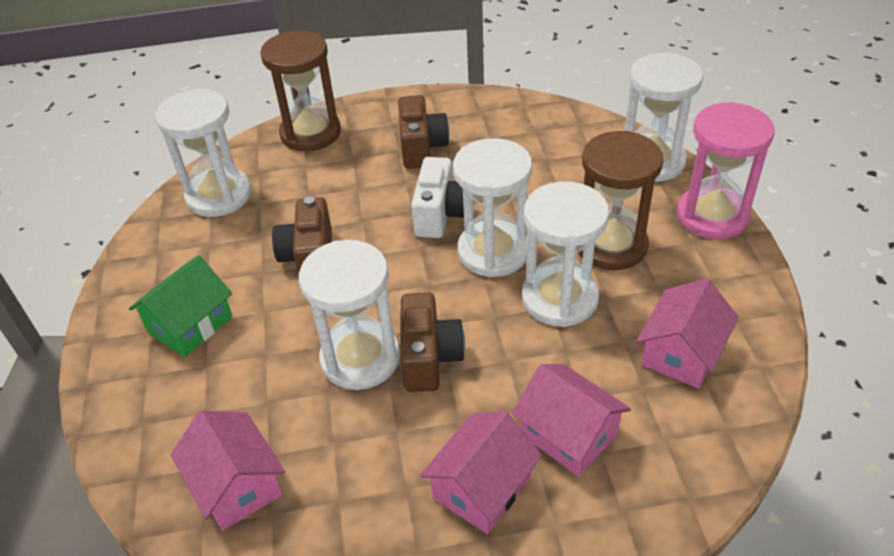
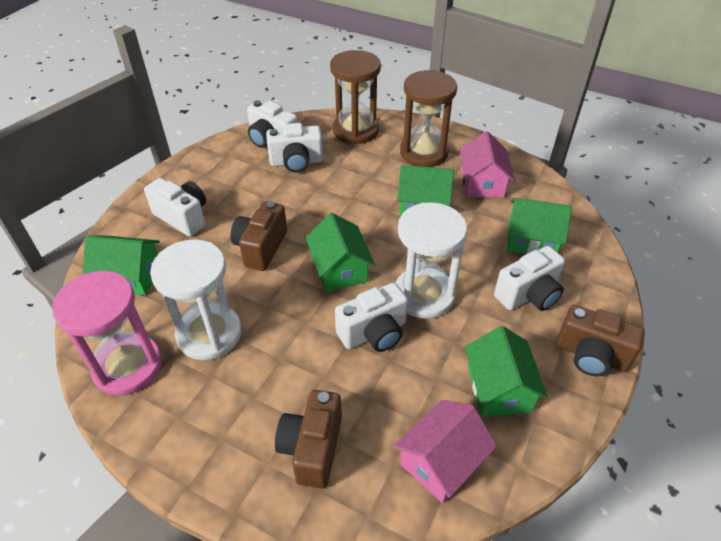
green house: [129,255,232,357] = 1 -> [83,235,160,296] [306,213,375,292] [398,165,454,217] [465,326,548,417] [507,198,572,254] = 5
pink house: [171,410,285,531] [420,411,542,534] [512,364,631,477] [636,278,739,388] = 4 -> [394,400,497,503] [460,131,514,198] = 2
white camera: [411,157,464,238] = 1 -> [144,178,206,237] [247,100,298,148] [266,123,323,172] [335,283,408,352] [494,246,565,311] = 5
white hourglass: [155,89,252,217] [299,240,400,390] [453,138,532,277] [522,181,609,327] [625,53,703,182] = 5 -> [150,239,242,360] [395,202,467,319] = 2

